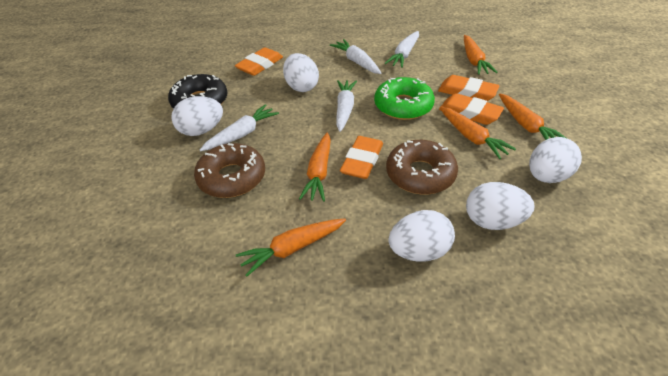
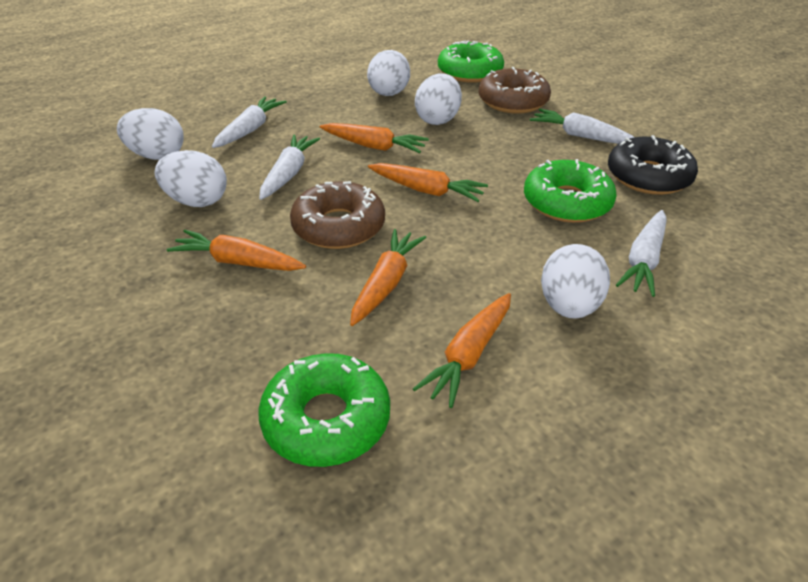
green donut: [374,77,435,120] = 1 -> [258,353,390,467] [438,41,504,83] [524,159,617,223] = 3
orange eraser: [235,47,283,76] [340,136,383,179] [438,75,499,101] [439,93,504,125] = 4 -> none = 0

